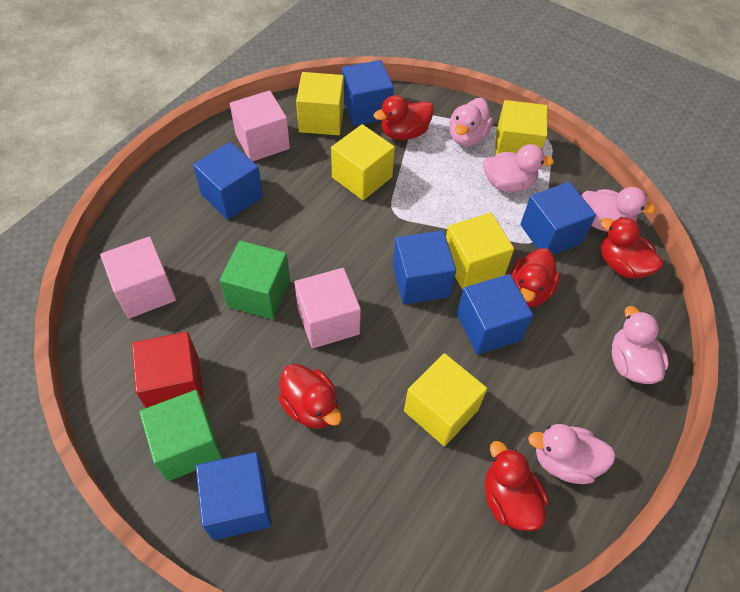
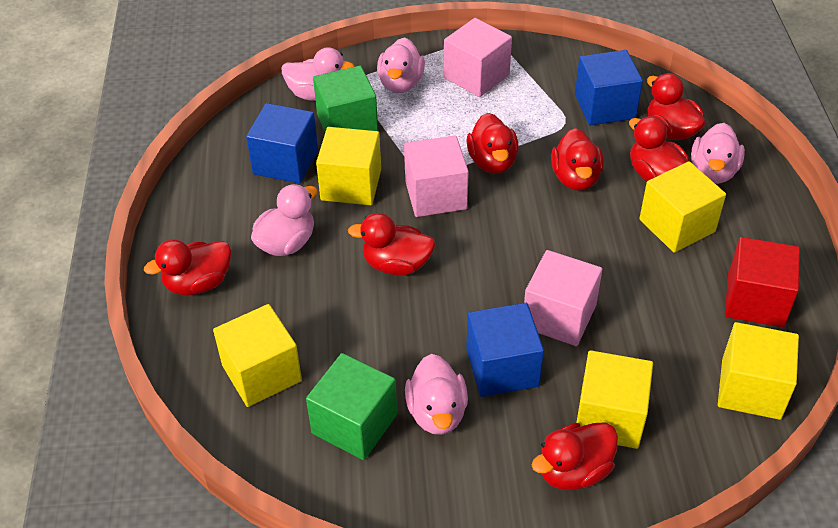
blue cube: [193,142,263,220] [196,452,272,540] [342,60,394,126] [393,231,456,304] [457,274,533,355] [520,182,596,255] = 6 -> [246,103,318,184] [466,303,544,397] [575,50,643,125] = 3
red duck: [278,364,342,429] [373,95,434,140] [485,441,548,531] [510,248,561,307] [600,217,663,278] = 5 -> [144,239,231,296] [348,213,436,276] [466,113,519,174] [532,422,618,490] [551,128,604,191] [629,116,689,181] [647,73,705,140] = 7

